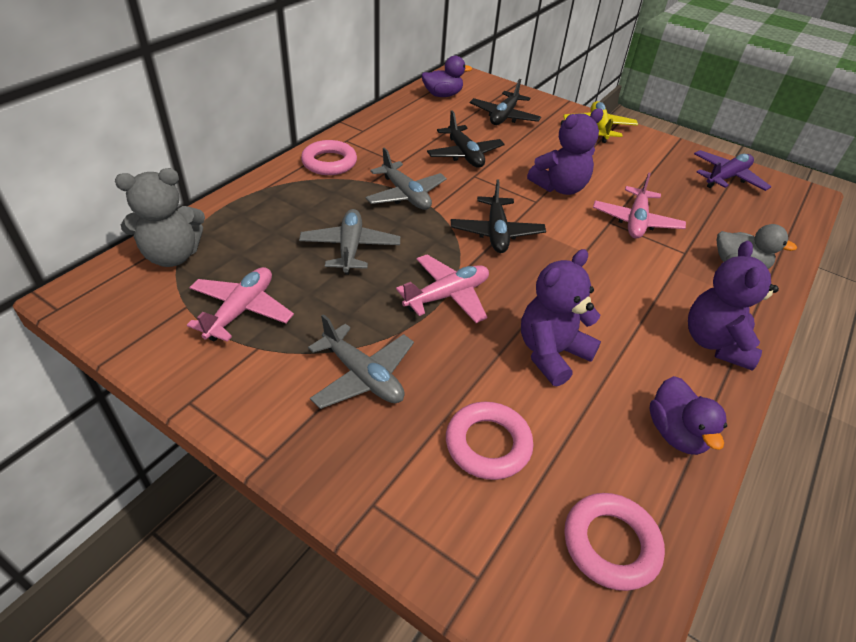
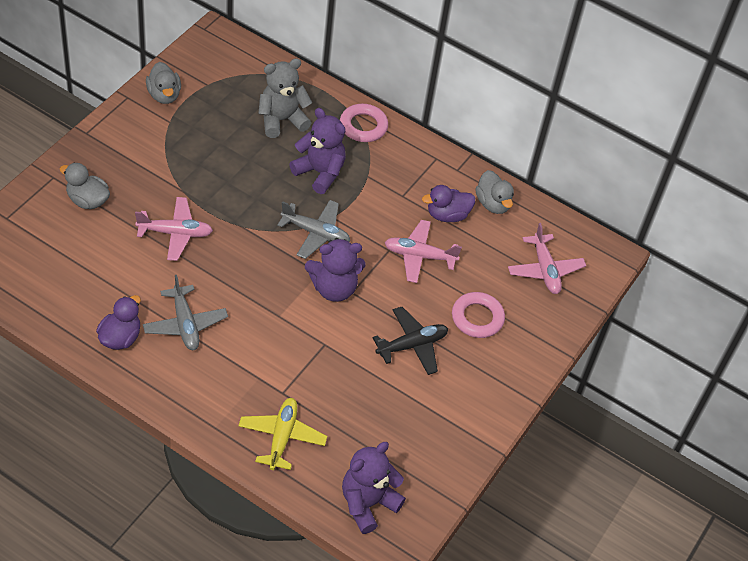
black plane: [427,111,505,168] [451,179,546,253] [470,79,541,125] = 3 -> [373,307,448,375] = 1
grey duck: [717,224,797,269] = 1 -> [60,163,110,209] [146,62,181,104] [475,170,514,214] = 3
grey plane: [299,209,400,275] [308,314,414,409] [365,148,447,210] = 3 -> [143,275,228,350] [277,200,350,259] = 2
pink ring: [301,140,357,175] [446,402,533,480] [564,493,665,591] = 3 -> [340,104,388,142] [452,292,505,338] = 2
purple plane: [694,150,771,191] = 1 -> none = 0

